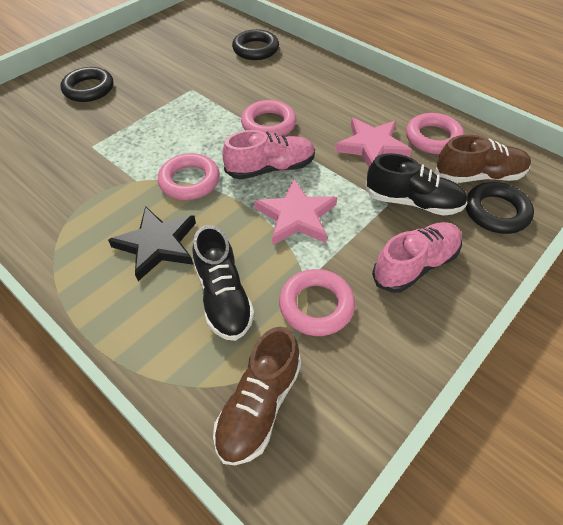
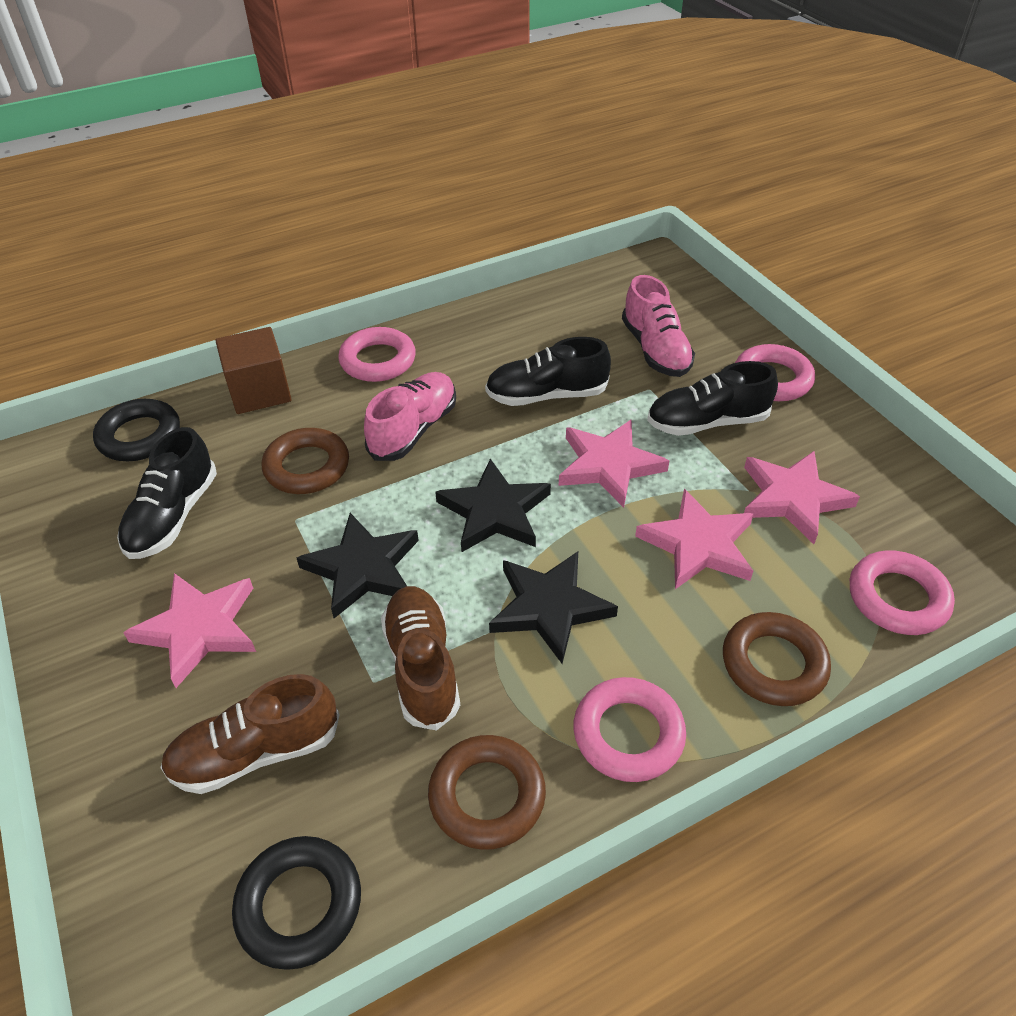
black ring: [61,67,113,102] [232,29,279,60] [466,182,534,234] = 3 -> [93,399,180,461] [232,836,361,970] = 2
black shoe: [193,225,255,341] [365,153,468,216] = 2 -> [117,427,217,559] [485,337,611,406] [647,361,778,436] = 3
black star: [108,206,196,281] = 1 -> [297,513,419,618] [435,459,551,552] [489,552,618,664] = 3
brown cube: none = 0 -> [215,327,292,414] = 1
brown ring: none = 0 -> [262,428,349,494] [428,735,546,850] [723,612,831,706] = 3
pink star: [254,179,337,245] [335,118,412,167] = 2 -> [123,573,256,688] [559,419,669,508] [635,489,754,589] [744,451,860,544] = 4

